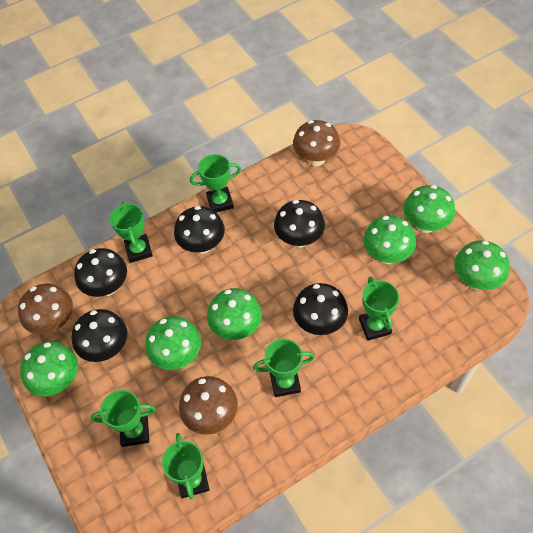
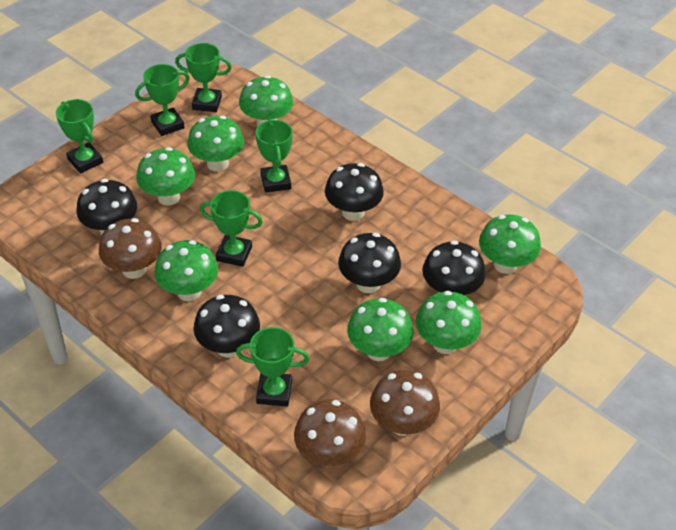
green mushroom: [20,341,78,396] [145,316,201,370] [207,288,262,340] [364,216,416,264] [404,185,455,233] [454,240,510,290] = 6 -> [136,147,195,205] [154,240,218,301] [187,116,244,172] [239,75,293,127] [347,298,413,361] [416,291,482,354] [479,214,541,274] = 7

